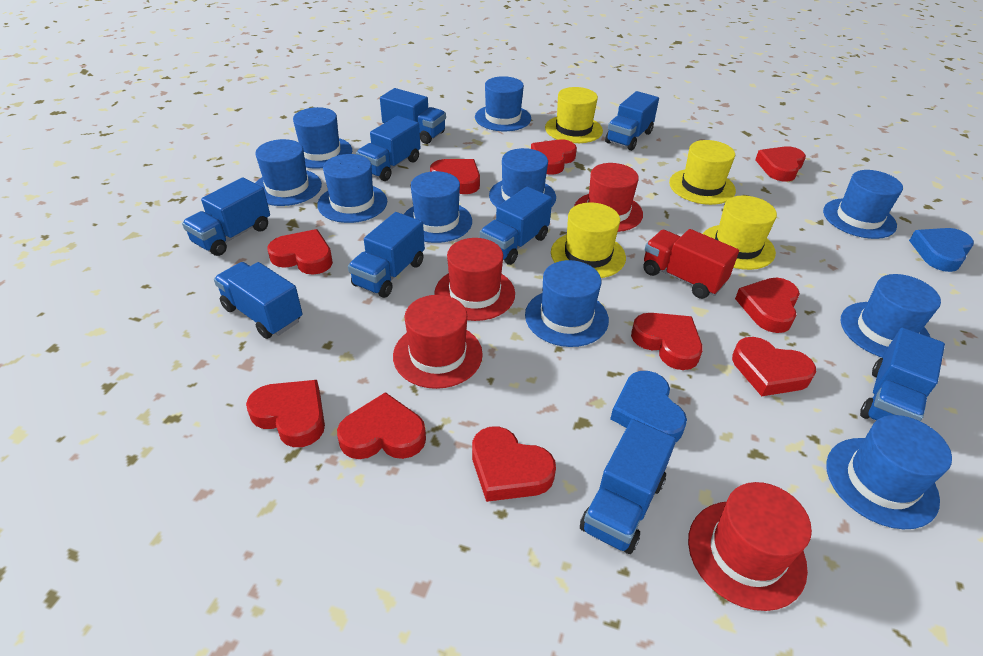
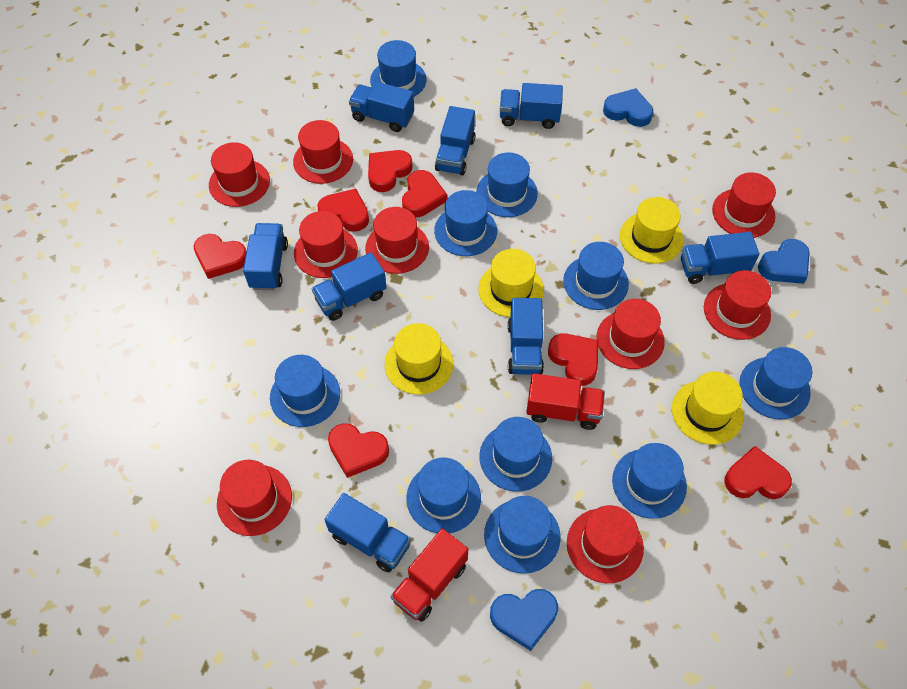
blue heart: [610,371,687,442] [909,228,974,272] = 2 -> [490,589,558,651] [603,88,653,127] [758,239,810,284] = 3
blue truck: [182,178,270,256] [214,262,303,339] [348,212,425,298] [356,116,421,181] [380,88,446,144] [480,187,552,265] [580,419,676,554] [605,91,659,151] [860,328,945,421] = 9 -> [243,223,288,290] [312,252,387,321] [324,493,411,572] [349,82,414,132] [435,106,475,175] [500,83,563,129] [507,298,544,375] [681,232,759,284] = 8
red hat: [393,295,483,389] [434,238,515,321] [574,163,643,232] [688,482,812,611] = 4 -> [209,142,270,207] [217,460,292,536] [293,120,353,184] [294,211,358,278] [365,207,429,274] [567,505,644,583] [597,299,665,369] [704,270,771,340] [712,172,776,238] = 9
red heart: [246,380,325,447] [268,229,333,275] [337,392,426,459] [430,159,480,194] [472,426,556,502] [531,140,577,174] [631,313,703,370] [732,337,816,396] [735,278,800,333] [755,146,806,182] = 10 -> [194,234,247,279] [317,189,369,232] [328,423,389,478] [368,150,413,192] [402,170,447,217] [548,333,598,386] [724,446,792,499] = 7
red truck: [643,229,739,299] = 1 -> [391,529,468,622] [526,373,605,430] = 2

